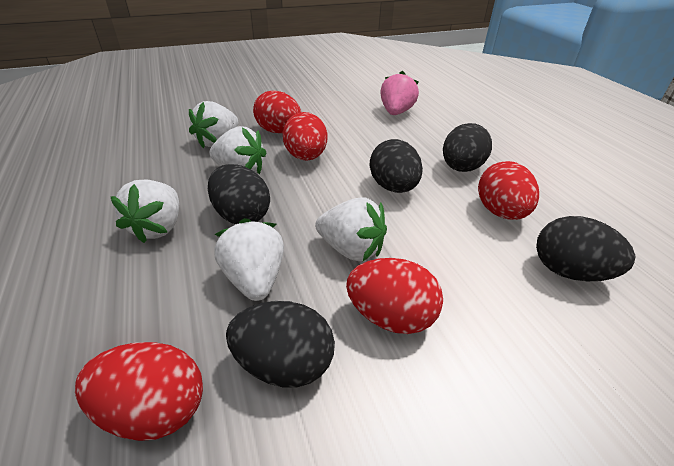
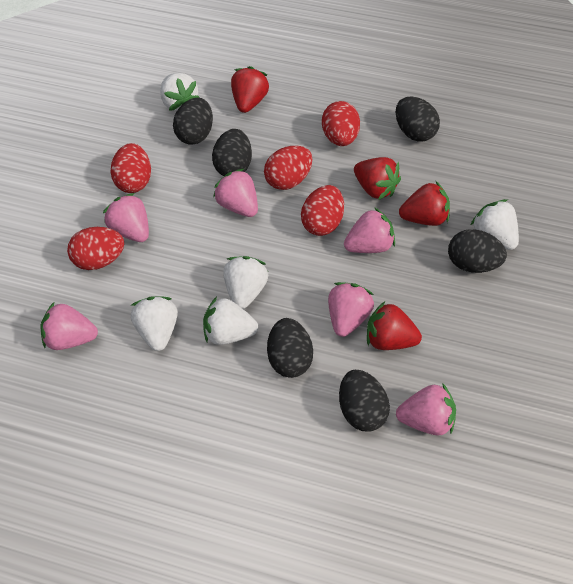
black egg: [208,164,270,224] [226,301,335,387] [370,139,423,193] [443,123,492,172] [536,216,635,281] = 5 -> [173,97,213,145] [212,129,252,176] [267,318,313,378] [339,370,390,432] [396,97,440,142] [448,229,507,273] = 6
pink strawberry: [380,71,419,115] = 1 -> [41,301,98,350] [103,193,149,242] [213,169,258,217] [328,282,374,337] [344,207,395,253] [396,383,456,436] = 6
red strawberry: none = 0 -> [231,66,269,113] [354,157,401,200] [367,301,422,350] [399,181,450,226] = 4

